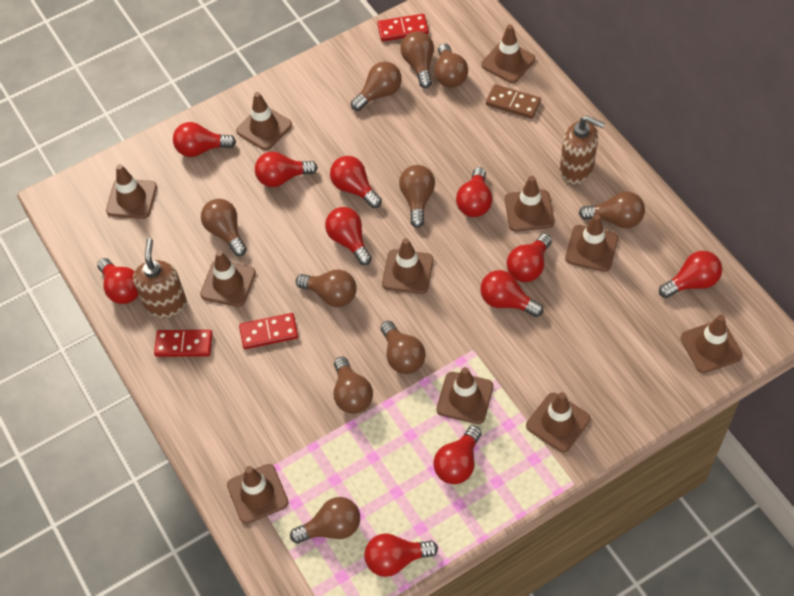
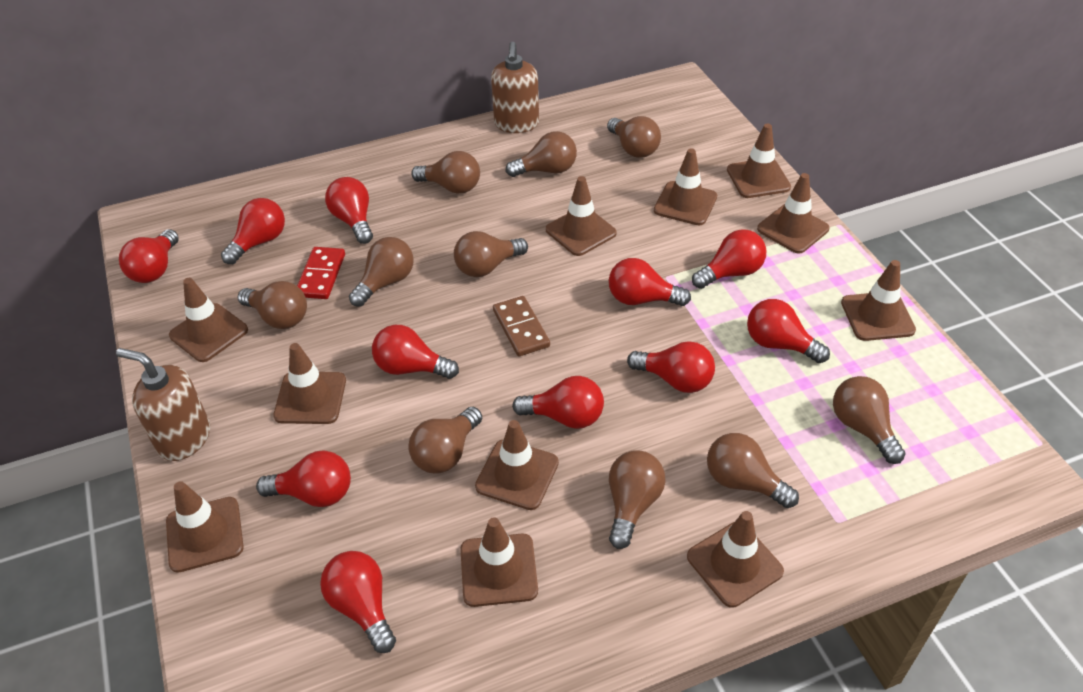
red domino: [154,330,213,357] [239,313,298,349] [377,14,429,41] = 3 -> [297,247,345,299] = 1

